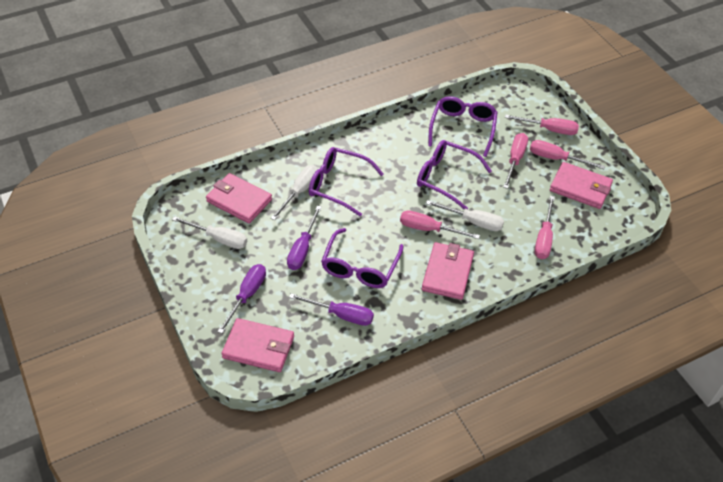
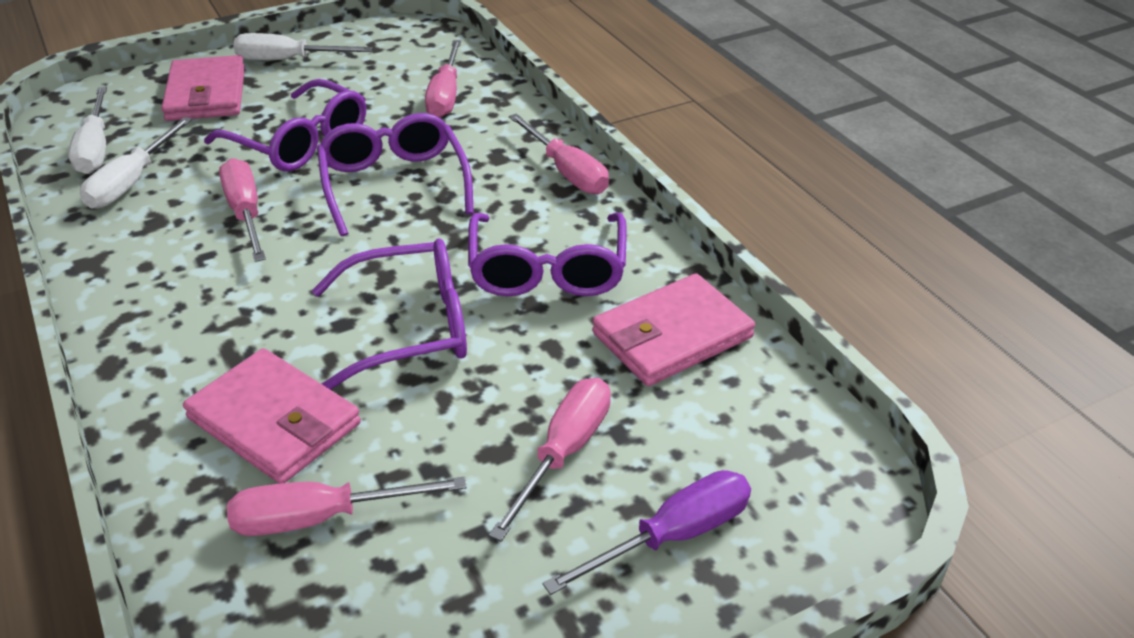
pink wallet: [206,173,272,224] [221,318,294,372] [422,242,474,300] [550,162,613,209] = 4 -> [161,55,245,121] [183,348,361,484] [592,273,755,386] = 3
purple screwdriver: [217,264,266,334] [287,206,322,270] [289,293,374,326] = 3 -> [543,470,751,595] = 1

